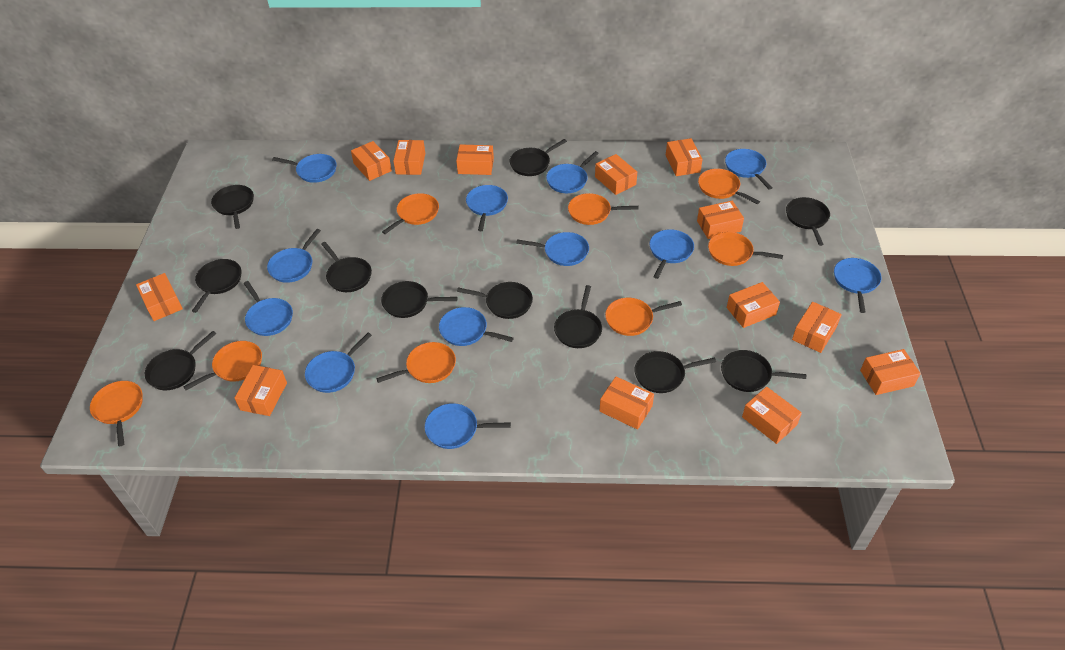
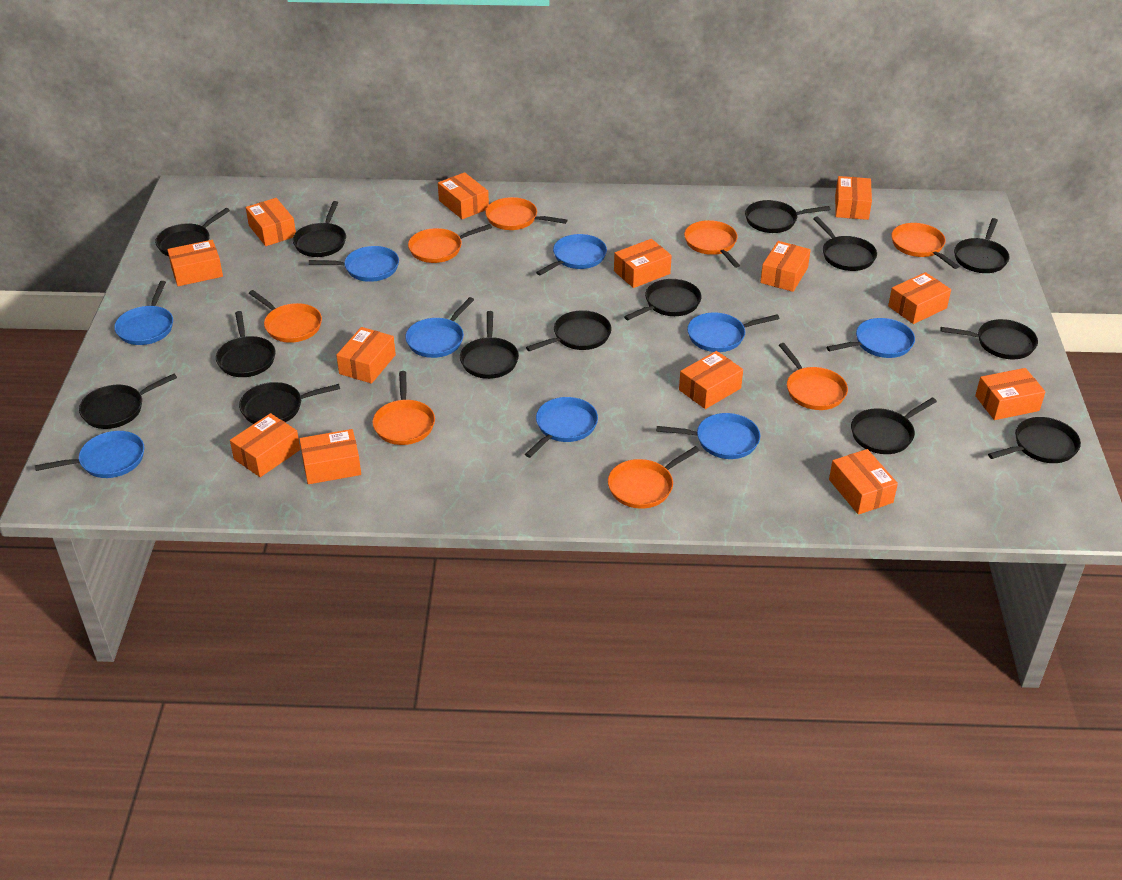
black pan: [145,331,216,390] [192,259,241,313] [211,185,254,229] [321,242,372,292] [381,281,457,318] [457,282,533,319] [510,139,567,176] [554,285,602,348] [635,351,716,393] [721,350,806,392] [786,197,830,246] = 11 -> [79,374,177,429] [155,208,230,256] [216,311,276,377] [239,382,340,424] [293,201,346,257] [460,311,519,379] [526,310,612,351] [624,279,701,320] [745,200,830,233] [813,216,877,271] [851,397,937,454] [940,319,1038,359] [954,218,1010,273] [988,417,1081,463] = 14
blue pan: [244,281,293,336] [267,229,321,283] [272,154,337,183] [305,333,372,393] [425,403,511,449] [439,307,514,346] [466,185,508,231] [516,232,589,266] [546,151,599,193] [649,229,694,279] [725,149,773,190] [834,258,881,313] = 12 -> [35,431,144,478] [114,281,173,345] [309,246,399,282] [405,297,474,358] [525,397,598,458] [536,234,607,275] [657,413,760,459] [687,313,780,352] [827,318,915,358] = 9

